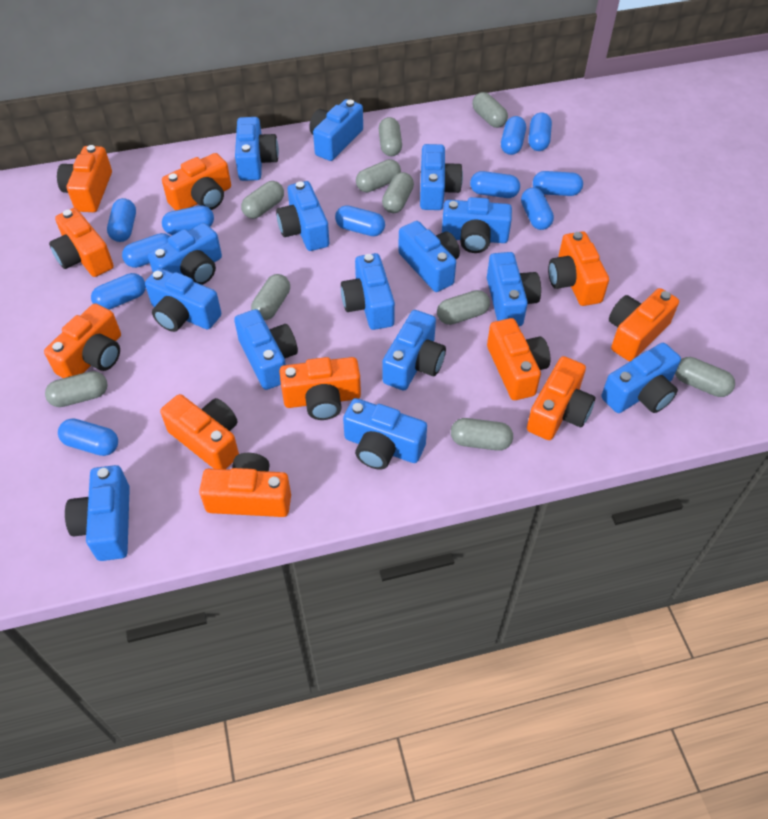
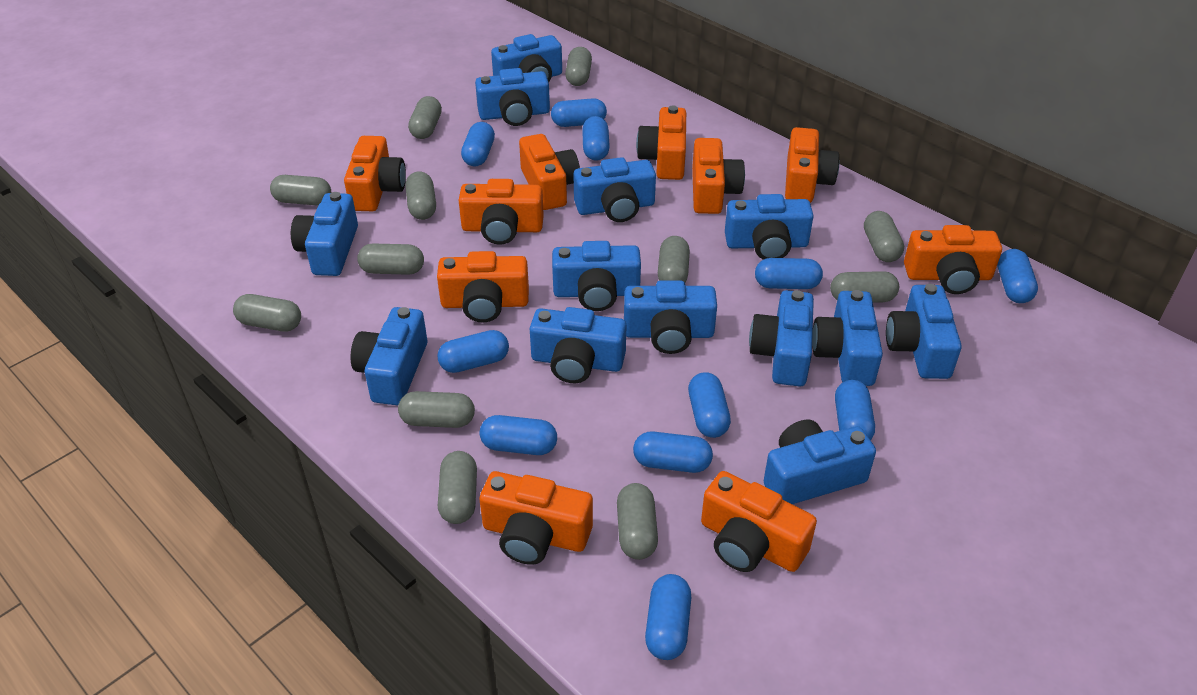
blue camera: [65,465,130,561] [145,268,221,332] [148,223,222,285] [234,309,298,390] [235,117,279,181] [276,181,329,251] [309,99,363,161] [341,253,395,330] [343,398,427,470] [382,310,446,390] [398,221,460,292] [420,144,463,210] [442,197,512,253] [487,252,541,326] [601,343,681,413] = 15 -> [291,192,358,276] [351,307,427,405] [475,68,550,126] [491,34,562,83] [530,307,627,383] [552,241,641,311] [573,157,656,222] [624,281,717,354] [725,194,814,260] [749,290,814,386] [764,420,876,504] [812,290,883,386] [886,284,962,379] = 13
grey capsule: [45,371,108,407] [241,181,284,219] [251,274,290,320] [356,159,401,192] [379,117,402,156] [382,172,414,213] [437,290,490,325] [451,418,513,451] [472,92,508,128] [675,357,735,397] = 10 -> [233,294,301,331] [270,175,331,205] [357,243,424,275] [398,391,475,428] [405,171,436,220] [408,96,442,139] [438,451,477,524] [565,47,592,86] [617,483,658,560] [658,236,690,282] [830,271,899,303] [864,211,904,262] = 12
orange camera: [44,303,121,378] [49,208,114,277] [57,145,112,212] [160,394,239,469] [162,153,231,211] [199,453,291,517] [279,357,361,420] [487,318,550,400] [527,356,595,440] [548,231,609,306] [609,288,679,361] = 11 -> [344,136,406,211] [437,251,529,323] [459,179,544,245] [479,471,593,565] [519,134,580,210] [636,105,686,180] [692,138,745,214] [701,471,817,572] [785,127,839,203] [904,225,1002,294] = 10

